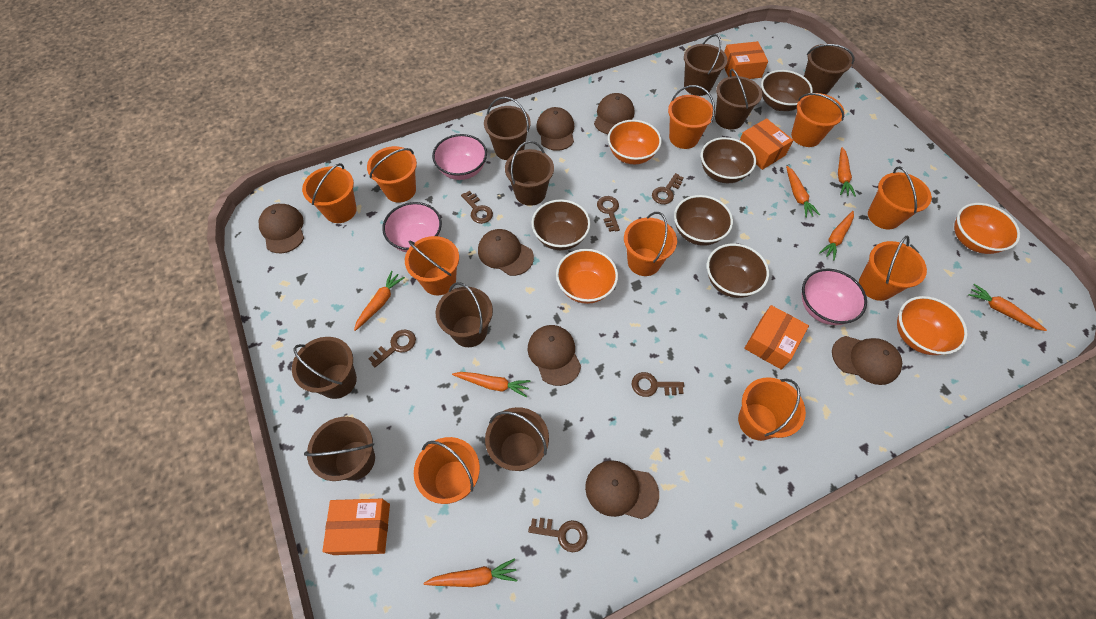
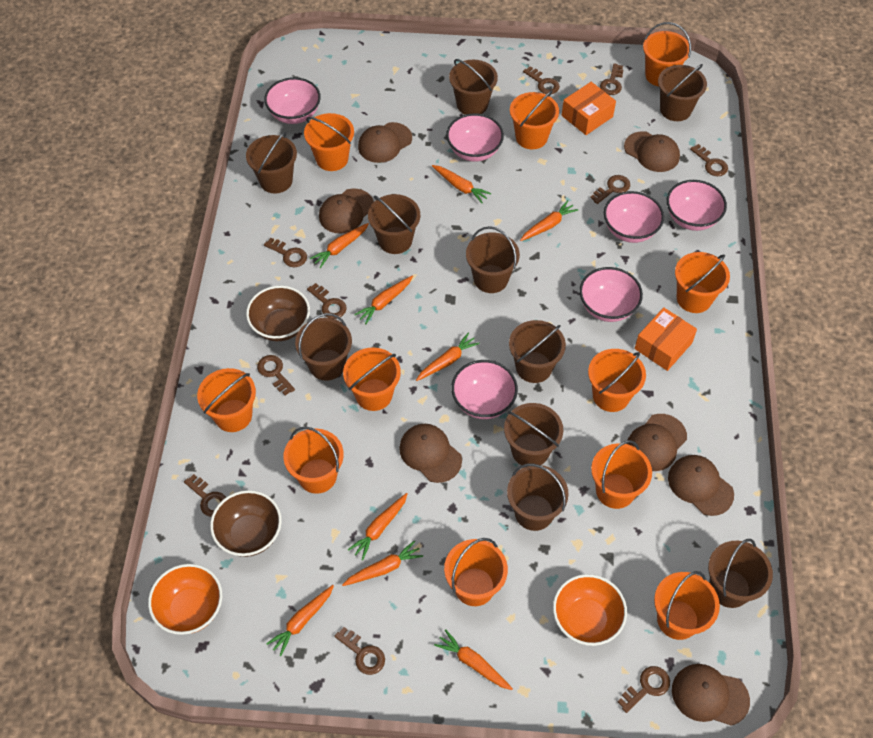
brown bowl: [532,199,590,250] [674,195,733,246] [701,137,756,183] [707,243,769,298] [761,70,813,111] = 5 -> [210,490,282,557] [246,286,310,341] = 2
brown bucket: [292,337,357,399] [304,417,375,481] [436,282,493,347] [484,96,531,160] [485,407,549,471] [505,141,554,206] [684,34,728,96] [715,69,762,130] [804,44,854,94] = 9 -> [246,132,297,193] [295,313,352,381] [368,194,420,254] [449,59,498,115] [466,226,520,293] [504,403,563,465] [507,464,569,531] [509,320,566,383] [658,64,707,121] [708,539,773,608] = 10
brown key: [368,329,416,367] [461,191,493,224] [528,518,588,552] [597,196,620,232] [632,372,684,397] [652,173,683,204] = 6 -> [184,474,226,517] [257,355,295,395] [264,238,307,267] [307,283,347,319] [334,627,385,675] [523,66,560,94] [590,175,630,204] [600,63,623,95] [618,666,670,713] [690,144,728,176] = 10
orange bowl: [556,249,618,304] [608,120,661,164] [897,296,968,355] [954,203,1020,254] = 4 -> [148,564,222,635] [553,574,627,646] = 2
orange box: [322,499,390,555] [724,41,768,79] [740,118,793,170] [744,305,809,370] = 4 -> [562,82,616,135] [635,307,697,371] = 2
orange bucket: [302,163,357,223] [367,146,417,203] [405,236,459,295] [414,437,480,504] [624,212,677,276] [668,85,715,149] [738,377,806,441] [791,93,845,147] [859,236,927,301] [868,166,932,230] = 10 -> [197,368,256,432] [283,427,344,494] [304,113,354,171] [343,348,401,411] [444,538,508,606] [510,90,559,149] [588,349,646,412] [591,440,652,509] [643,22,691,86] [654,571,720,640] [675,252,730,313] = 11
orange carrot: [354,271,405,331] [423,558,517,587] [452,372,531,397] [786,166,820,218] [819,211,854,260] [838,147,856,197] [968,284,1047,331] = 7 -> [266,585,334,656] [310,223,369,268] [342,541,423,586] [348,493,407,560] [354,276,413,324] [416,332,480,381] [432,165,491,203] [434,629,513,690] [520,200,578,241] = 9
pink bowl: [382,202,442,252] [432,134,487,180] [802,268,867,325] = 3 -> [264,77,321,124] [446,113,504,162] [451,360,518,419] [579,267,643,322] [604,191,664,243] [667,180,727,231] = 6

